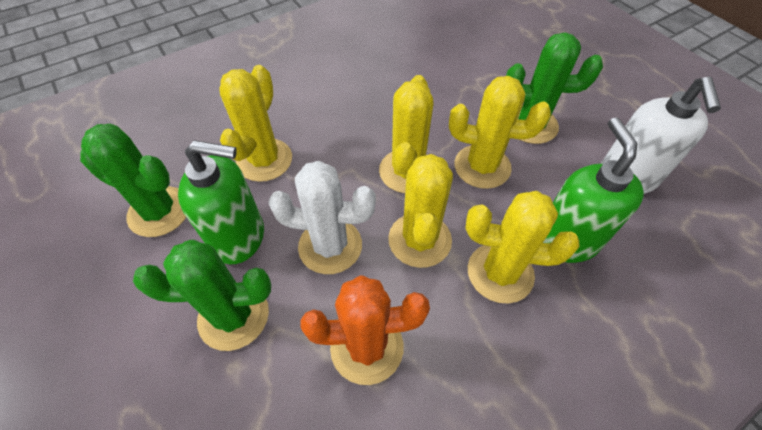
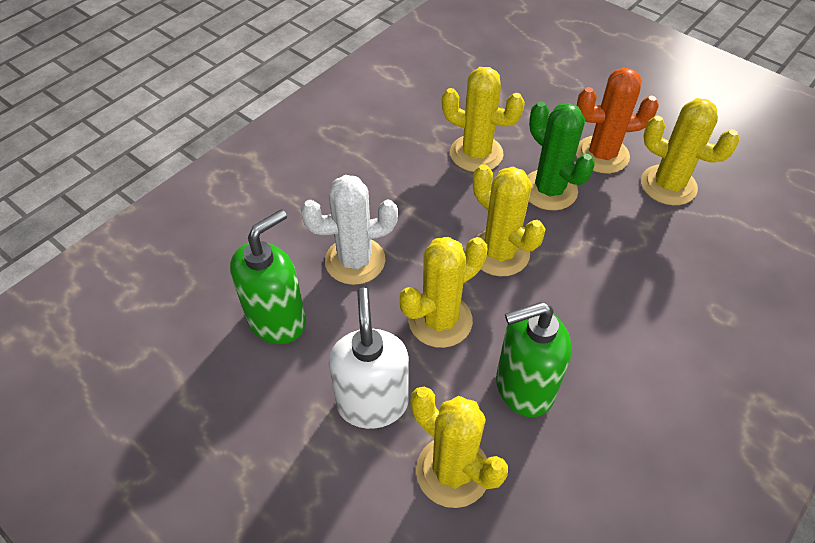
green cactus: [80,124,186,237] [133,240,271,351] [506,33,603,144] = 3 -> [527,102,595,210] = 1

